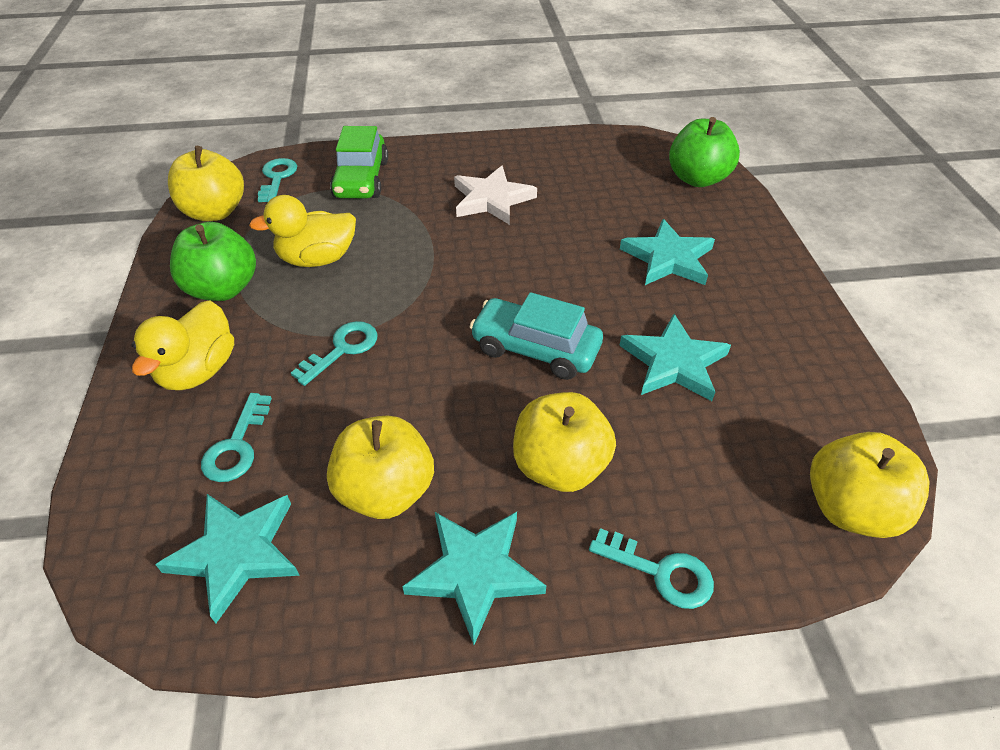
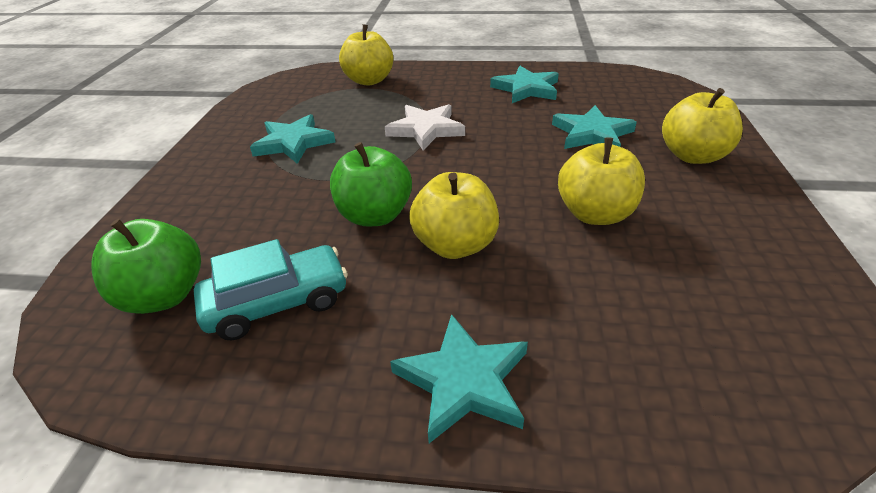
green car: [330,126,388,198] = 1 -> none = 0
turquoise key: [201,393,272,482] [258,158,297,202] [291,321,377,386] [589,528,714,609] = 4 -> none = 0
yellow duck: [132,300,234,390] [249,195,356,267] = 2 -> none = 0

